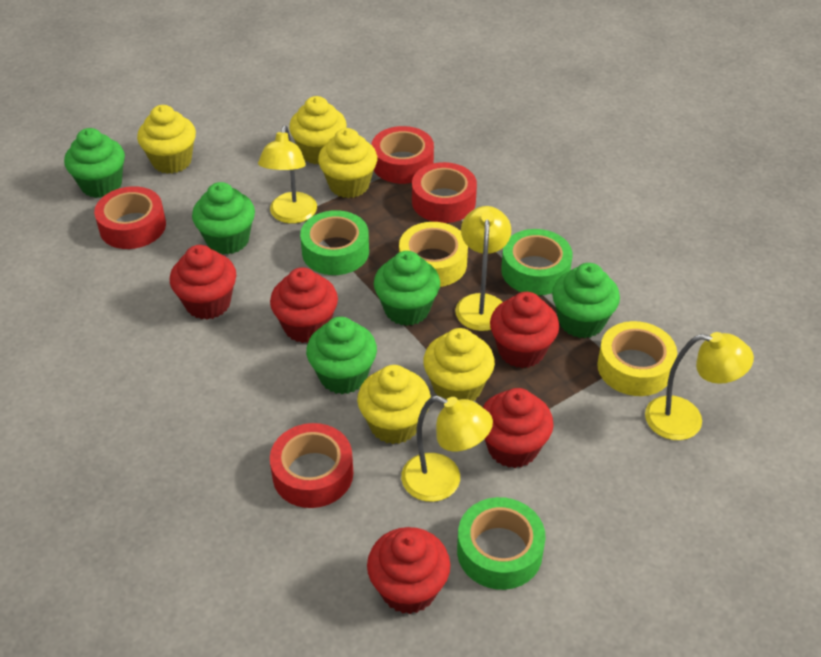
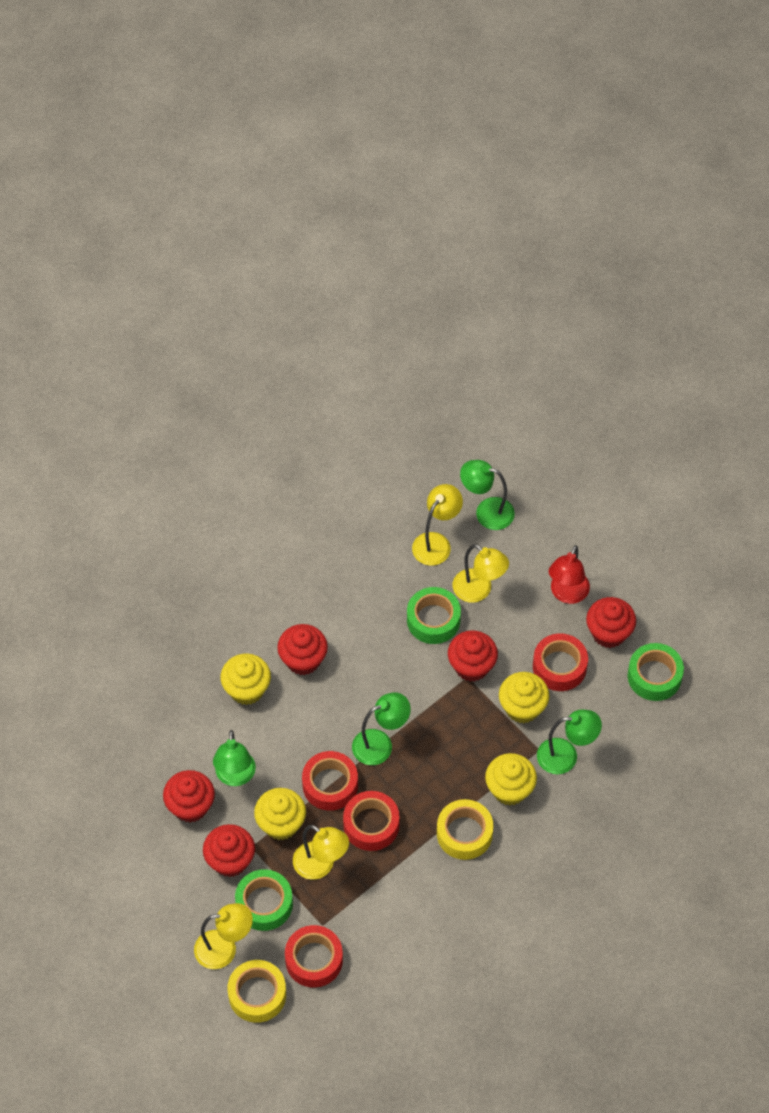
green cupcake: [64,128,125,198] [192,182,255,254] [306,317,377,394] [374,251,440,326] [552,263,620,338] = 5 -> none = 0
green lamp: none = 0 -> [213,730,256,786] [352,692,411,765] [460,460,515,530] [537,709,602,774] = 4
red lamp: none = 0 -> [549,545,590,604] = 1
yellow cupcake: [137,105,196,174] [289,96,347,164] [318,128,377,198] [357,365,431,444] [423,328,495,401] = 5 -> [220,654,271,705] [254,788,306,840] [485,753,537,806] [499,672,549,723] = 4

